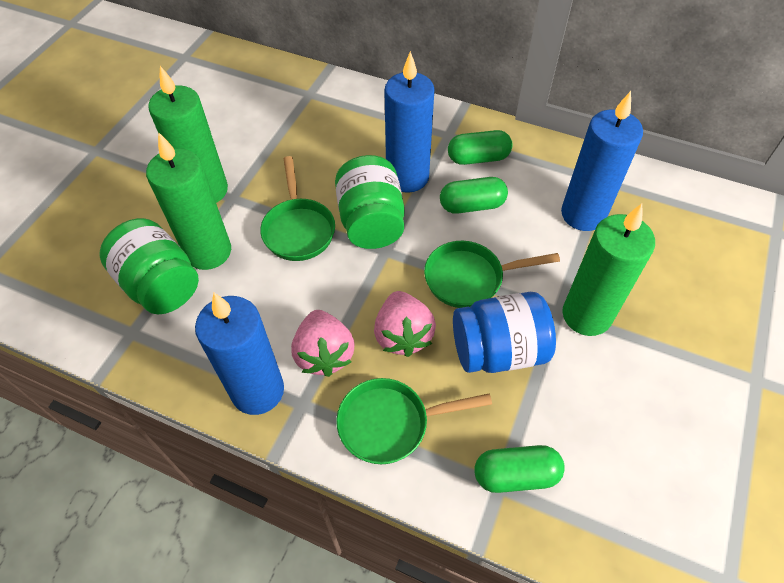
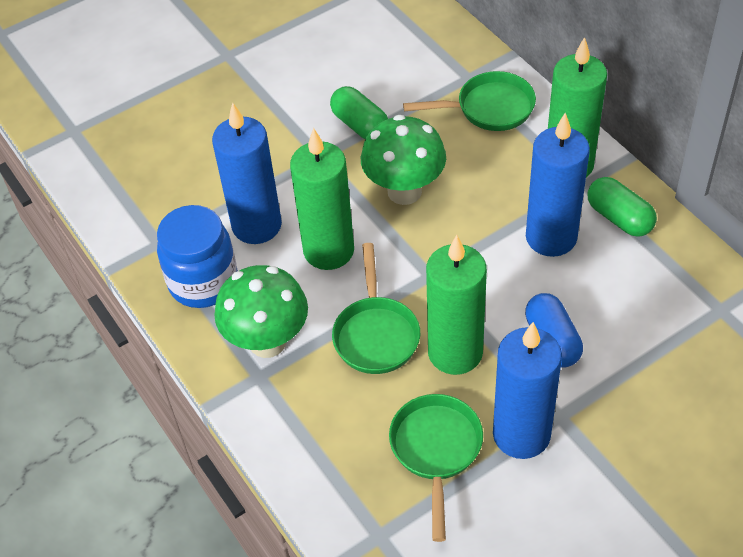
blue capsule: none = 0 -> [525,293,583,368] = 1
green capsule: [440,177,508,214] [448,130,513,165] [474,445,565,493] = 3 -> [330,86,388,139] [587,177,657,237] = 2
green jar: [99,218,199,314] [335,155,405,249] = 2 -> none = 0
green mushroom: none = 0 -> [214,265,308,358] [361,115,446,205] = 2
pink strawberry: [291,310,355,377] [374,291,436,357] = 2 -> none = 0

